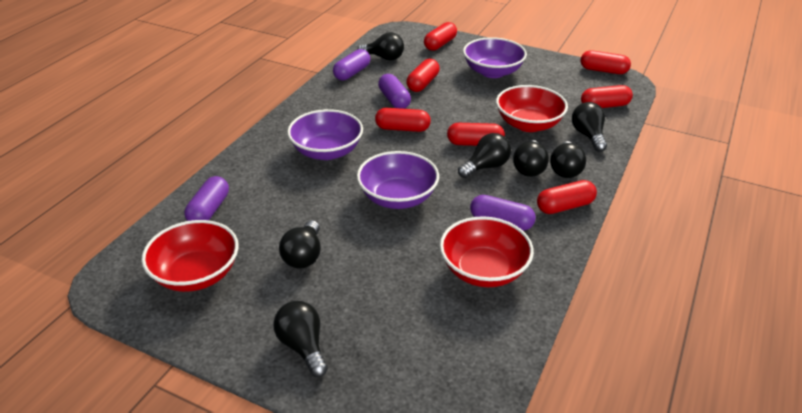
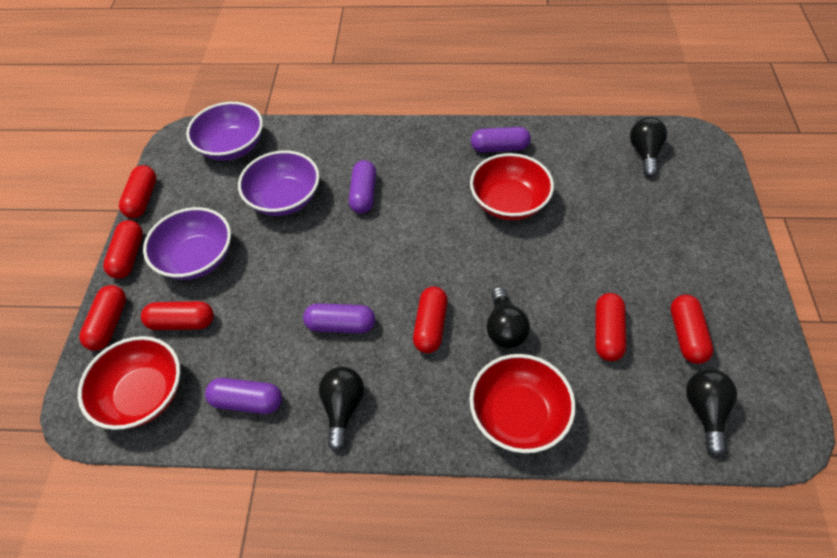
black light bulb: [273,301,328,377] [279,220,321,269] [357,32,404,61] [458,133,511,178] [513,140,549,177] [550,141,586,178] [572,102,607,152] = 7 -> [319,367,364,451] [486,287,530,348] [630,117,667,177] [686,369,737,456] = 4

